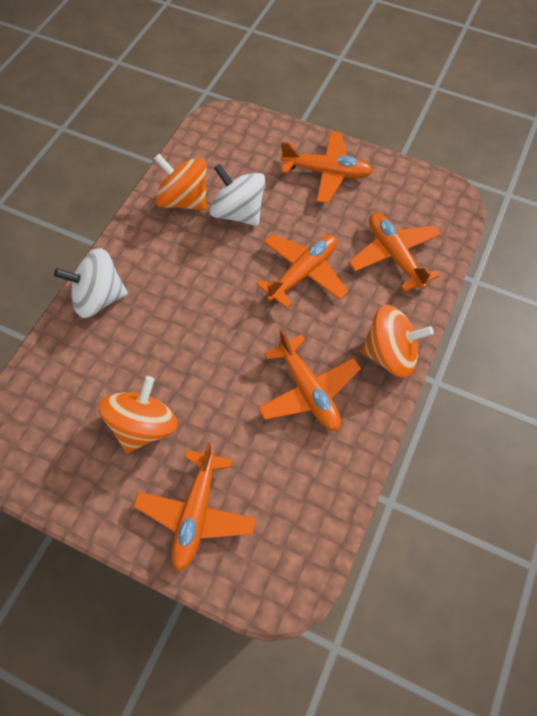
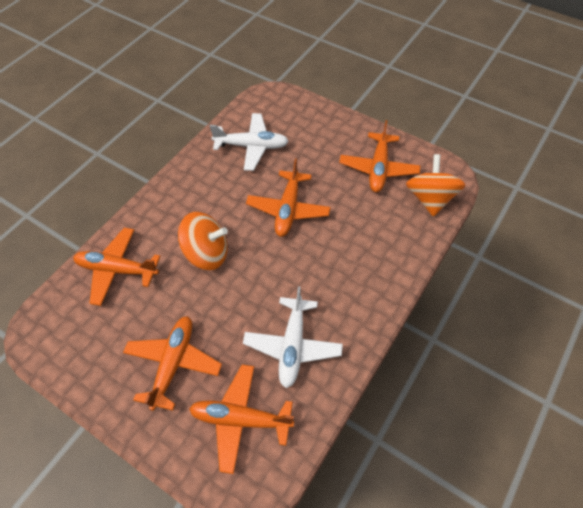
orange spinning top: [99,376,178,453] [154,154,206,211] [360,305,434,378] = 3 -> [178,212,228,270] [406,154,465,217] = 2
white plane: none = 0 -> [210,113,289,171] [243,286,343,388] = 2
white spinning top: [54,248,128,318] [209,164,266,226] = 2 -> none = 0

